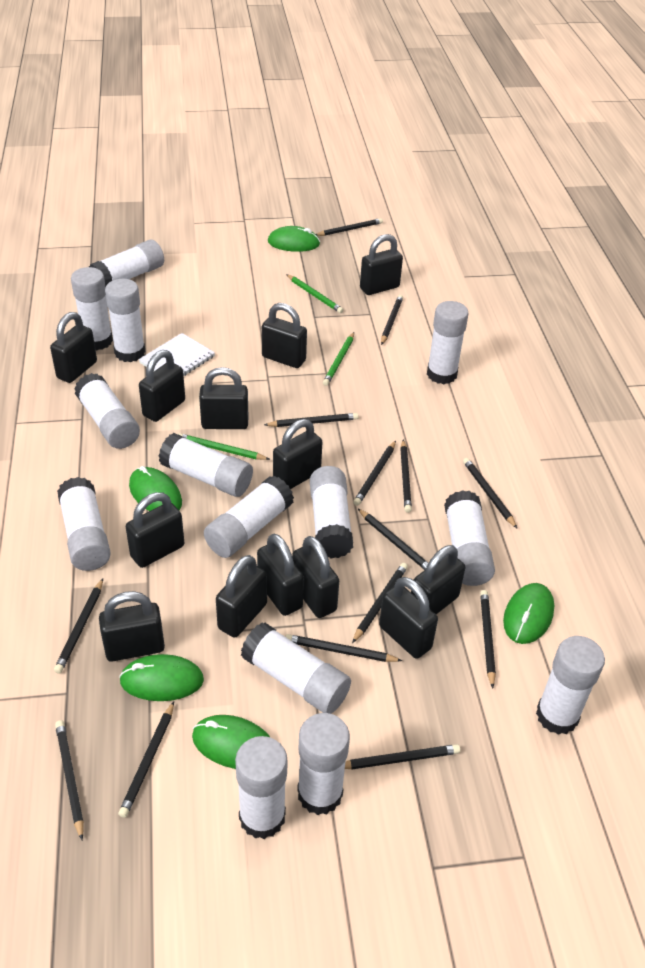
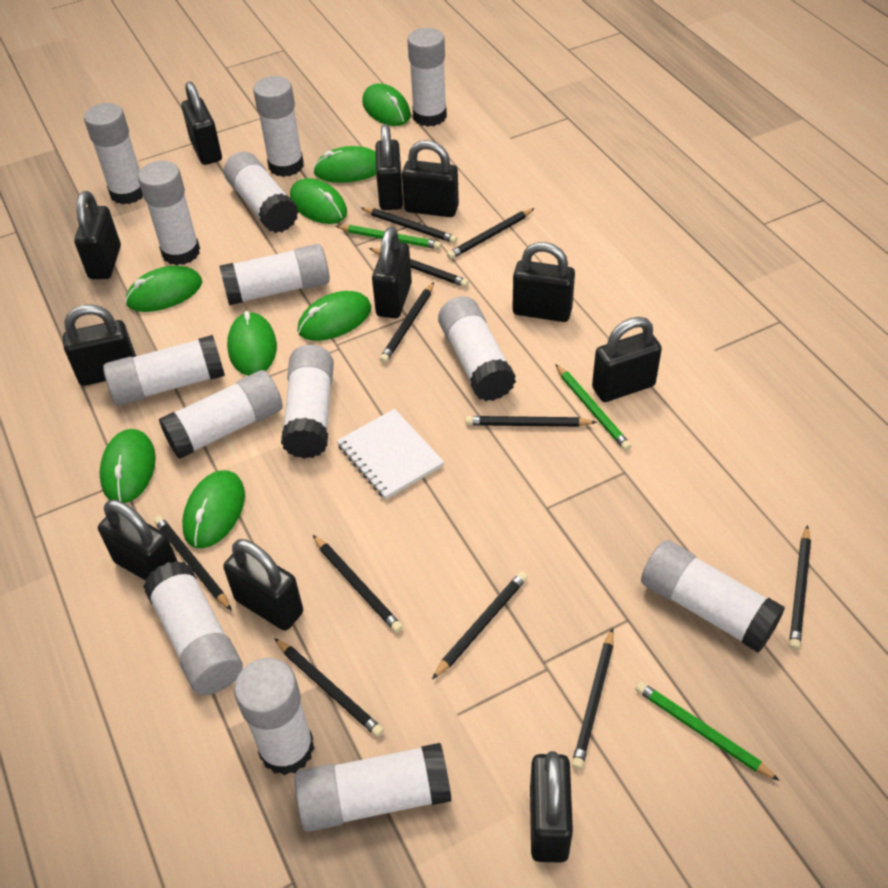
black padlock: [50,312,97,383] [99,591,165,662] [126,492,184,568] [139,350,185,422] [199,367,248,429] [216,555,267,638] [257,534,304,616] [262,303,307,368] [273,419,322,489] [292,536,339,618] [360,234,403,295] [379,577,438,659] [411,545,465,614] = 13 -> [63,304,136,386] [74,191,121,279] [98,500,177,580] [181,82,222,165] [223,539,303,631] [372,227,412,318] [375,124,403,210] [402,140,459,217] [512,242,575,322] [530,751,573,862] [592,317,662,402] = 11
black pencil: [54,578,103,674] [55,720,84,840] [118,701,174,818] [264,413,359,427] [285,634,402,662] [316,218,383,236] [345,744,461,770] [352,563,408,643] [353,441,396,506] [358,509,428,570] [381,295,403,345] [400,440,412,513] [463,458,517,528] [480,590,496,689] = 14 -> [154,516,232,611] [274,638,384,737] [313,535,403,633] [361,207,457,243] [369,248,469,287] [379,282,434,363] [432,571,528,679] [447,208,535,259] [465,416,597,427] [572,628,614,770] [789,525,811,650] = 11
green mouse: [119,654,204,701] [129,466,182,511] [192,715,271,769] [268,226,320,252] [503,583,554,644] = 5 -> [99,429,156,503] [125,266,202,312] [182,470,245,548] [227,311,277,376] [290,178,347,224] [297,291,371,341] [313,146,376,183] [362,83,411,126] = 8

